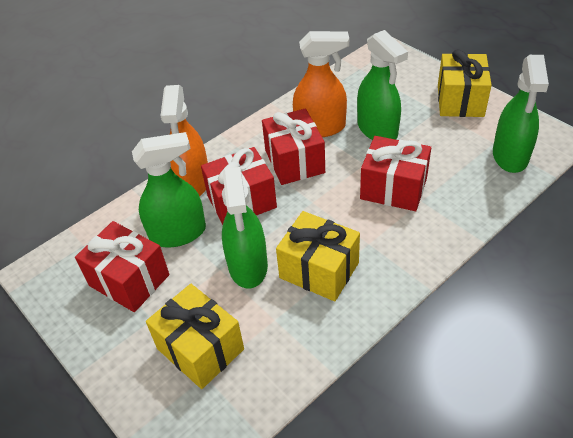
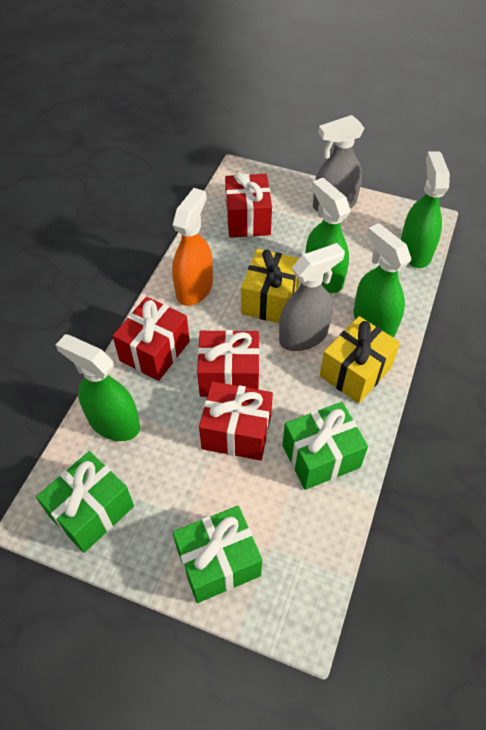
green gift: none = 0 -> [36,451,134,553] [173,506,262,603] [282,402,368,490] = 3
grey spray bottle: none = 0 -> [279,243,345,351] [313,115,365,211] = 2
orange spray bottle: [161,85,208,196] [293,31,349,137] = 2 -> [172,188,213,306] = 1
yellow gift: [146,284,244,389] [276,211,360,301] [438,49,492,117] = 3 -> [241,249,299,323] [320,316,400,403] = 2

